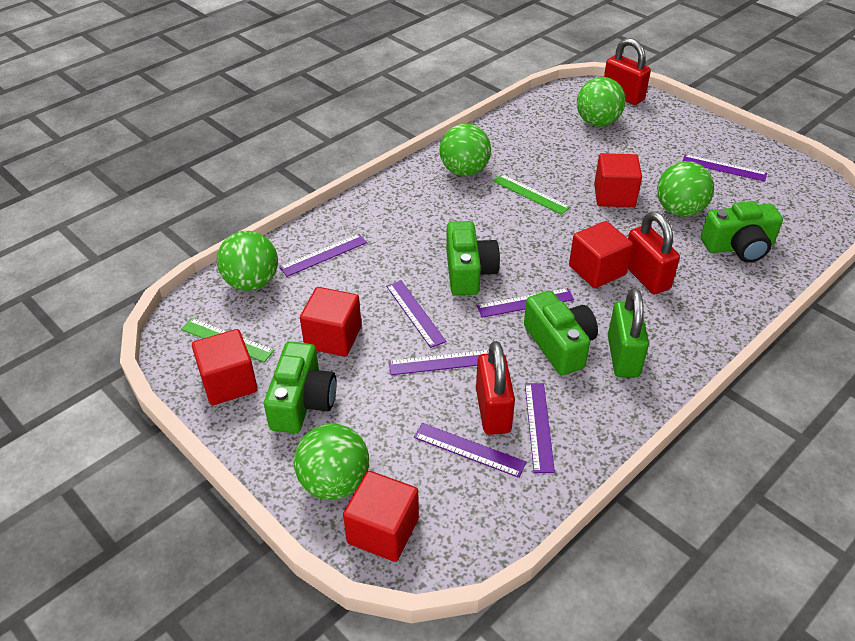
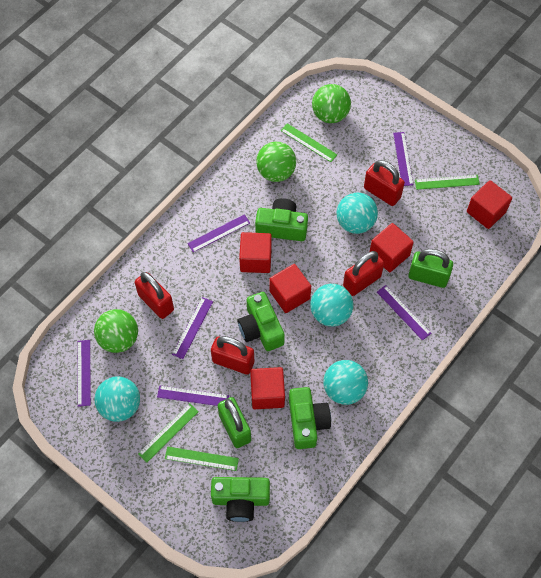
green ball: [217,231,278,291] [294,424,369,500] [439,124,491,176] [577,77,626,127] [657,161,714,217] = 5 -> [94,309,138,353] [256,142,296,182] [312,84,351,123] = 3
green padlock: [608,288,649,377] = 1 -> [218,397,251,448] [408,249,453,288] = 2
green ruler: [181,318,274,362] [493,174,570,215] = 2 -> [138,403,199,462] [165,446,239,471] [281,123,337,162] [415,175,480,190] = 4
purple ruler: [279,234,367,277] [386,281,446,348] [389,350,489,375] [414,423,527,478] [477,288,574,318] [525,383,555,473] [682,154,767,182] = 7 -> [78,340,91,407] [157,385,229,406] [172,297,213,359] [187,214,250,252] [377,285,431,340] [393,132,413,186] = 6
red padlock: [476,341,515,435] [604,38,651,105] [628,211,680,294] = 3 -> [135,272,174,319] [211,336,254,375] [343,251,384,296] [364,160,405,206] = 4
turquoise ball: none = 0 -> [95,377,140,422] [310,284,353,327] [323,360,368,405] [337,193,378,234] = 4

